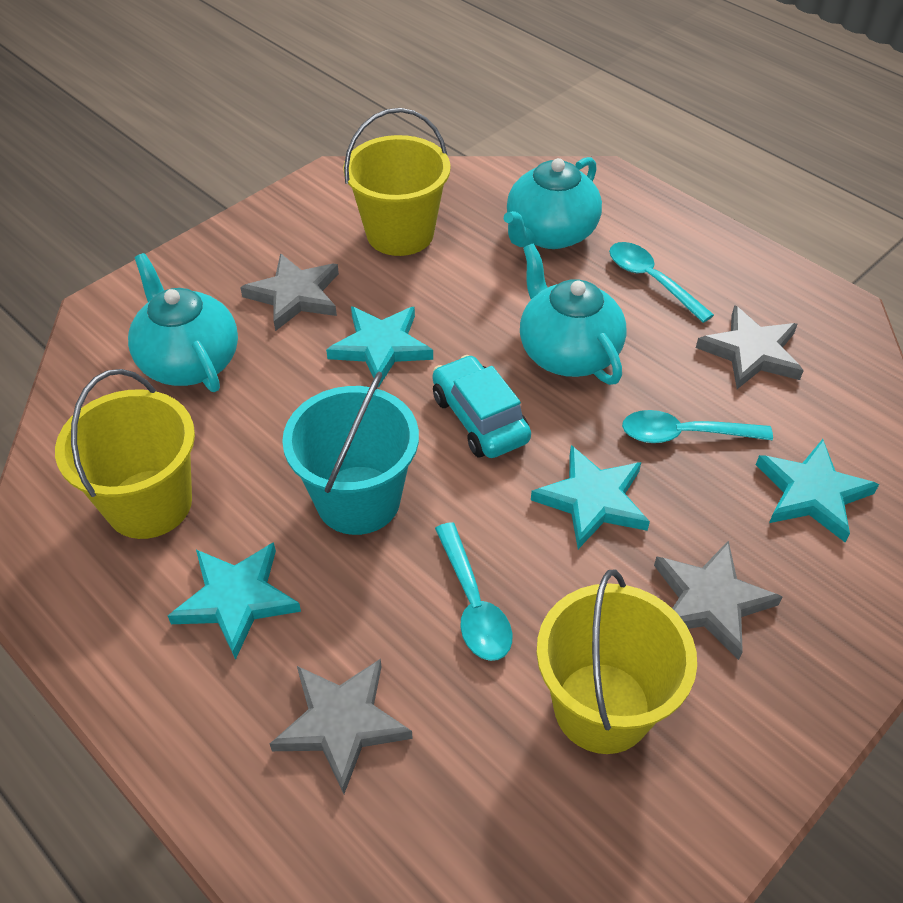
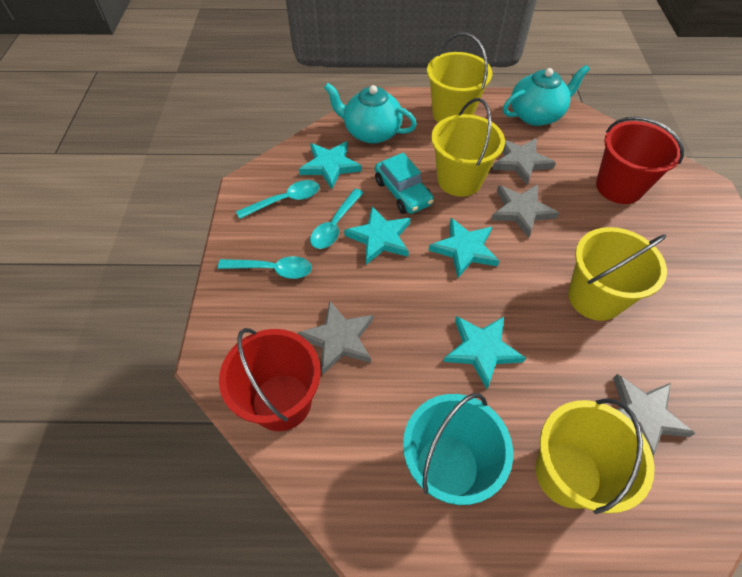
red bucket: none = 0 -> [219,328,321,431] [596,117,684,204] = 2
turquoise teapot: [128,253,238,392] [504,157,602,249] [520,244,627,385] = 3 -> [324,83,417,144] [503,65,590,126] = 2
yellow bucket: [55,369,195,539] [343,108,450,256] [537,570,697,754] = 3 -> [427,33,492,123] [431,98,505,197] [535,398,655,514] [568,227,667,321] = 4

